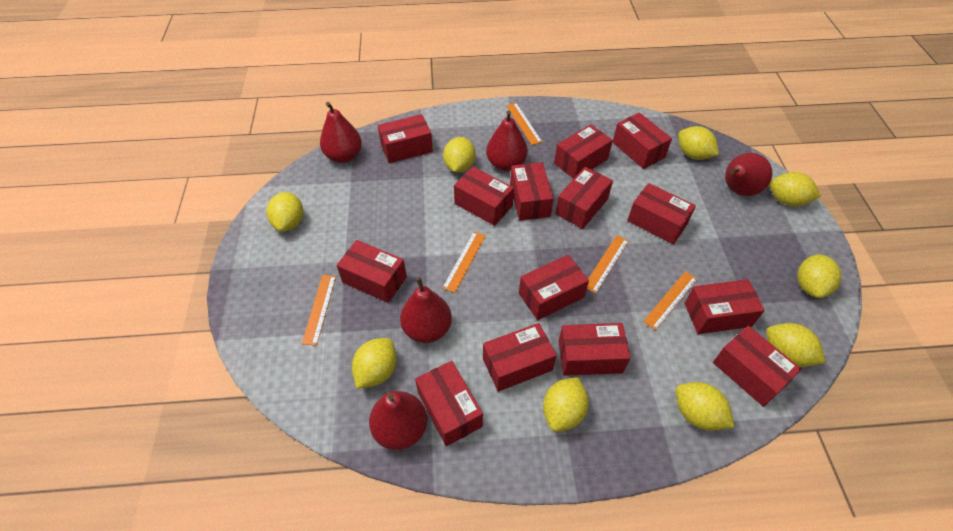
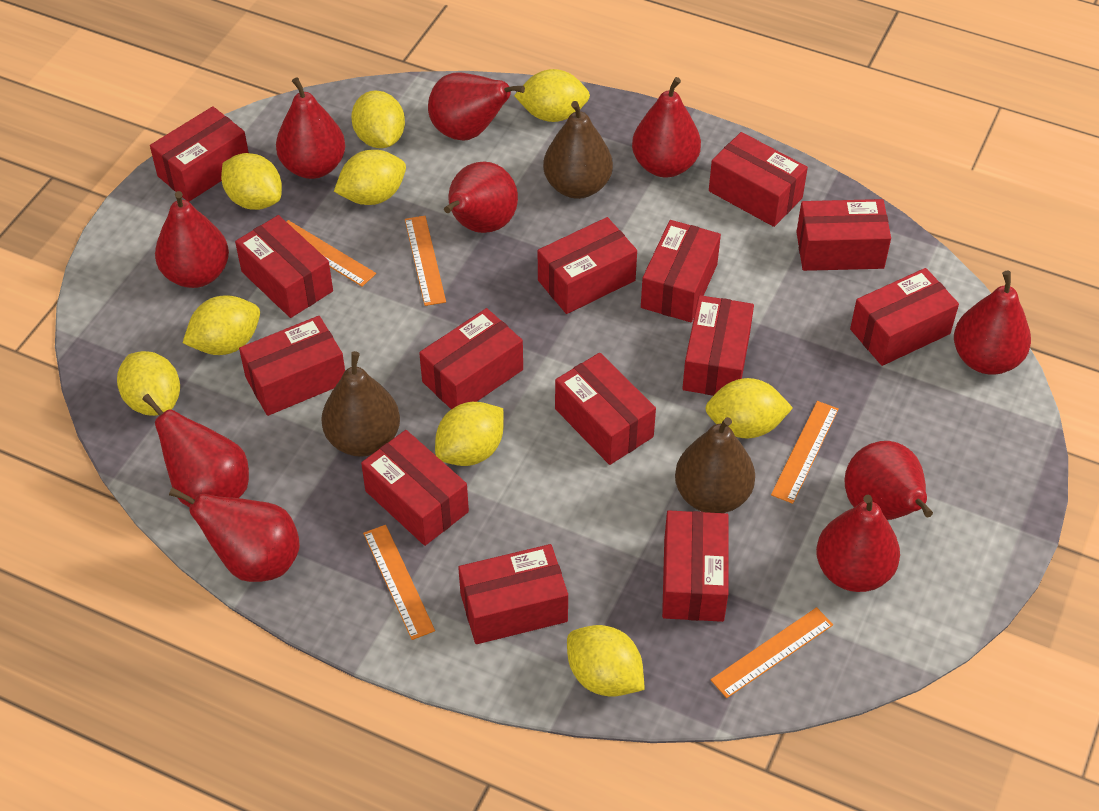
brown pear: none = 0 -> [321,351,400,457] [543,101,613,199] [675,417,755,513] = 3
red pear: [320,102,362,163] [369,391,427,450] [400,277,452,343] [486,110,528,171] [725,153,773,196] = 5 -> [142,394,249,507] [155,191,229,288] [169,487,300,582] [276,77,345,179] [428,73,525,141] [444,161,518,233] [632,77,701,177] [816,495,900,592] [844,441,933,520] [954,271,1031,375] = 10

